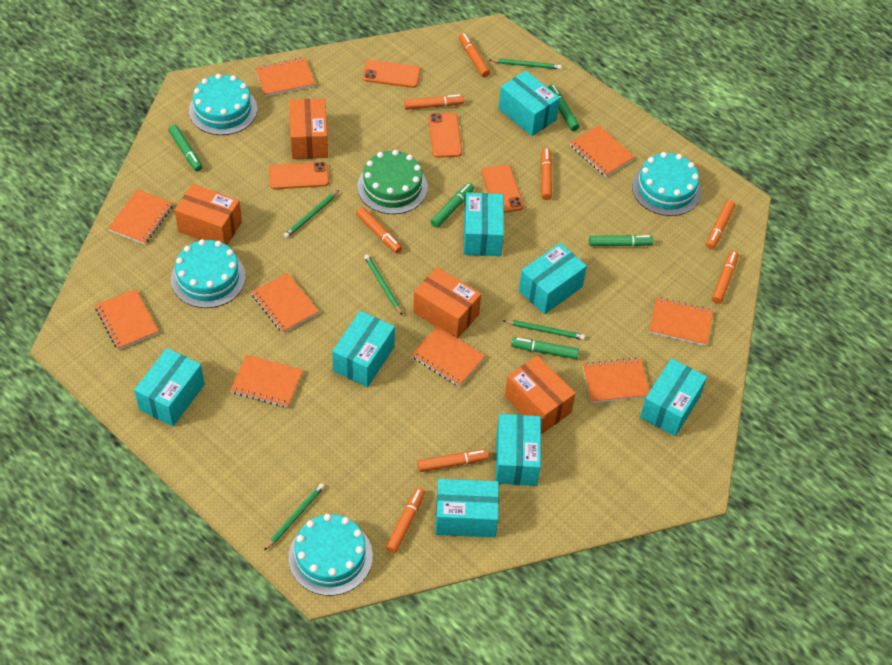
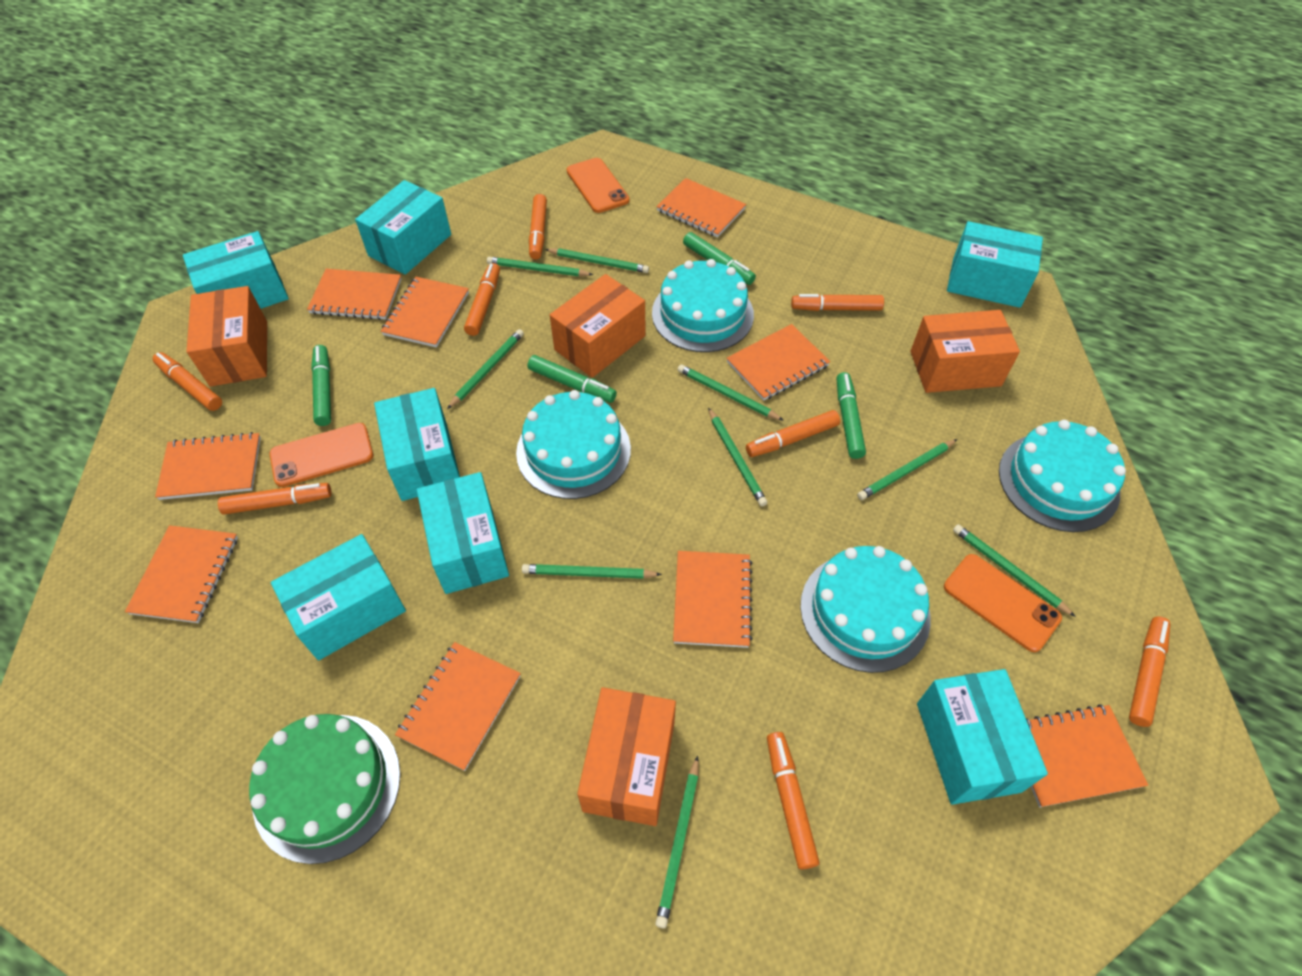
green marker: [168,125,203,172] [430,183,474,228] [511,337,579,359] [548,84,580,131] [589,235,654,246] = 5 -> [311,345,331,426] [527,355,617,403] [683,232,756,285] [837,372,866,459] = 4
green pencil: [264,483,325,551] [284,190,339,238] [364,254,403,316] [490,59,562,70] [502,320,585,340] = 5 -> [447,329,524,409] [487,257,593,276] [522,564,662,579] [545,248,649,273] [655,755,699,929] [678,364,784,421] [708,408,767,506] [857,439,957,500] [953,524,1076,617] = 9
orange phone: [269,162,329,189] [363,60,421,88] [428,113,462,158] [482,165,524,213] = 4 -> [269,423,373,487] [567,158,630,213] [944,554,1062,652] = 3
turquoise box: [134,348,205,426] [332,311,395,387] [435,479,499,537] [464,192,504,256] [495,414,541,486] [499,70,560,136] [519,243,587,314] [640,358,707,436] = 8 -> [183,231,289,309] [271,534,406,660] [355,180,451,275] [374,388,460,501] [417,472,509,594] [917,669,1048,805] [947,221,1043,308] = 7

